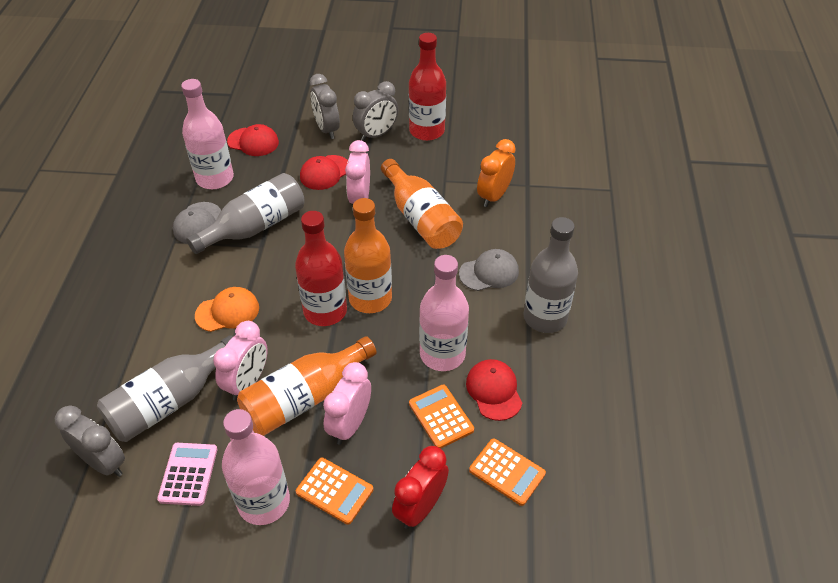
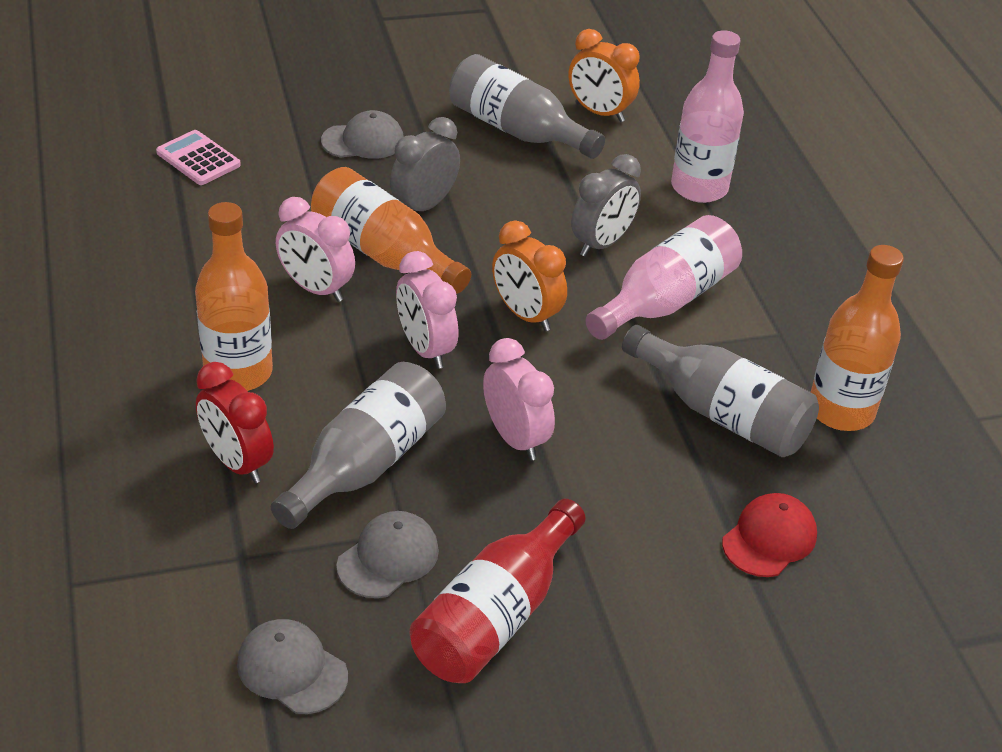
grey cap: [173,202,221,244] [459,249,519,291] = 2 -> [237,619,348,714] [321,110,404,159] [337,511,439,598] = 3
grey clock: [55,406,125,477] [310,74,340,139] [353,81,398,141] = 3 -> [390,117,460,211] [571,154,641,256] = 2
orange calculator: [296,457,373,525] [409,385,474,449] [469,438,546,506] = 3 -> none = 0
orange cap: [195,287,259,332] = 1 -> none = 0
orange clock: [477,139,516,207] = 1 -> [492,220,567,331] [568,29,640,122] = 2
pink bottle: [181,79,234,189] [222,409,290,525] [419,255,469,371] = 3 -> [585,215,742,340] [671,30,744,203] = 2
red bottle: [295,211,347,326] [409,33,446,141] = 2 -> [410,499,586,683] = 1
red cap: [227,124,279,156] [300,155,348,190] [466,359,522,421] = 3 -> [722,493,817,577] = 1

